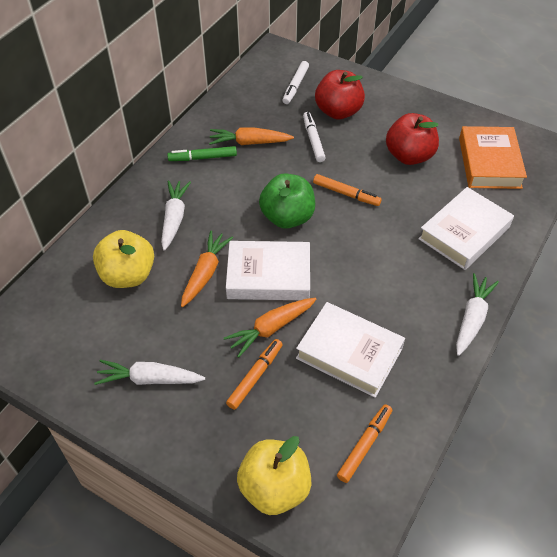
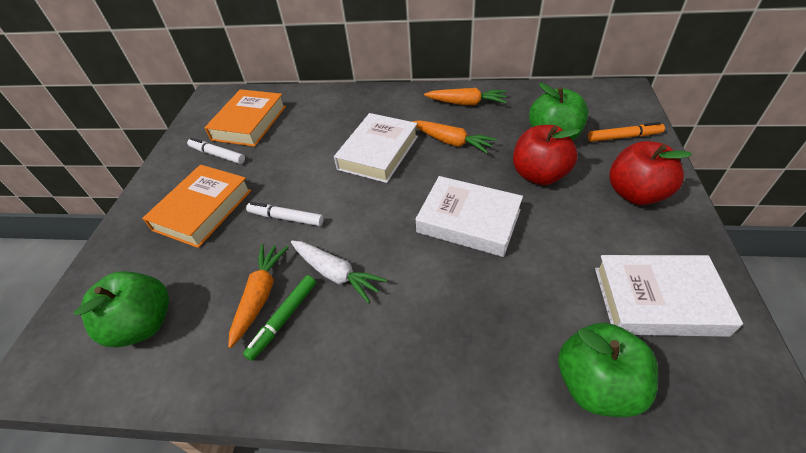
green apple: [259,173,315,229] = 1 -> [74,271,169,348] [529,83,588,141] [558,323,658,417] = 3
orange book: [459,126,527,189] = 1 -> [142,165,251,248] [204,89,286,147] = 2
orange marker: [226,339,283,410] [313,174,382,206] [337,404,392,483] = 3 -> [588,122,665,142] = 1
white carrot: [94,360,205,385] [161,180,191,251] [456,273,499,356] = 3 -> [291,241,387,303] = 1
yellow apple: [93,230,154,288] [237,436,312,515] = 2 -> none = 0

